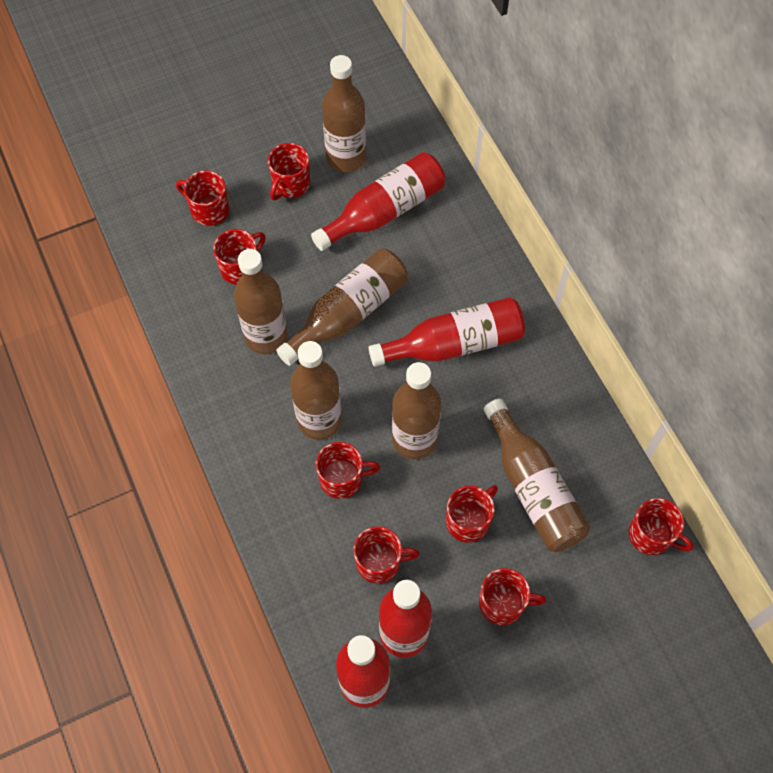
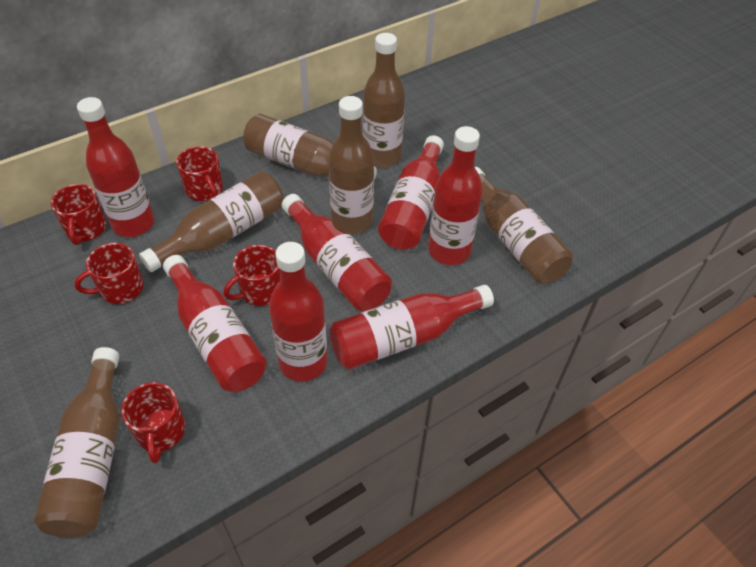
red bottle: [311,152,445,251] [336,635,390,708] [369,297,525,367] [379,580,432,658] = 4 -> [77,97,154,237] [163,255,267,392] [269,242,327,382] [282,194,392,311] [330,285,494,370] [378,135,444,250] [428,126,483,265] = 7
red mug: [176,170,229,226] [213,229,265,285] [268,143,310,200] [316,442,380,499] [353,526,420,583] [446,485,498,543] [479,568,546,625] [629,498,693,555] = 8 -> [50,184,106,245] [74,243,144,304] [121,382,186,463] [176,146,223,201] [224,245,280,306] = 5

